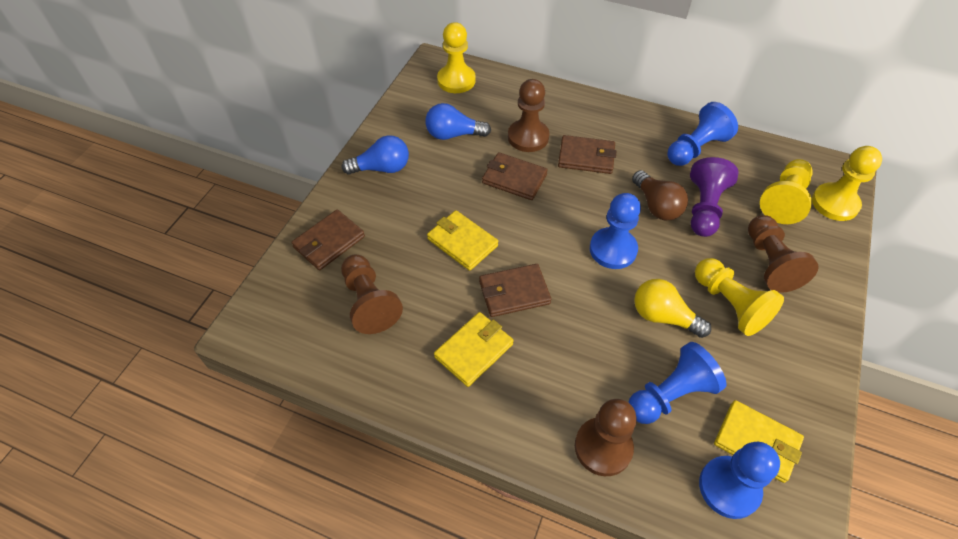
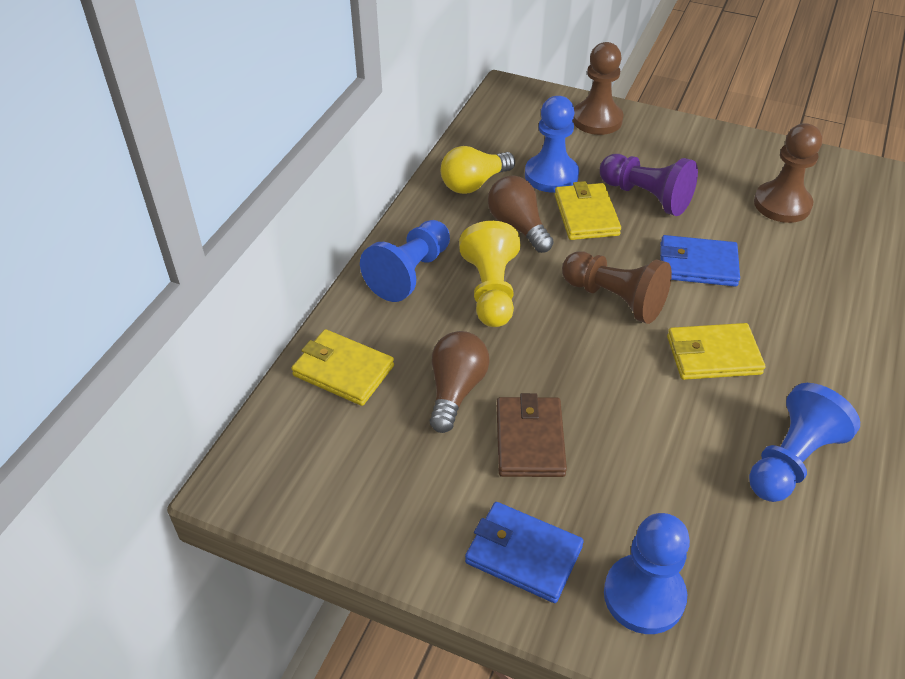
blue light bulb: [342,135,409,175] [425,103,491,140] = 2 -> none = 0
blue wallet: none = 0 -> [465,502,584,603] [660,235,740,287] = 2
brown light bulb: [632,170,688,220] = 1 -> [430,331,490,433] [488,176,554,253] = 2
brown pawn: [341,255,403,334] [508,79,549,152] [575,399,637,476] [748,215,819,293] = 4 -> [562,251,672,324] [573,42,623,135] [754,123,822,223] = 3
brown wallet: [291,210,365,270] [479,264,552,317] [482,152,548,200] [558,135,616,174] = 4 -> [497,393,567,477] = 1
yellow pawn: [437,22,476,93] [695,258,784,336] [760,159,813,224] [812,146,882,221] = 4 -> [459,221,520,327] = 1

